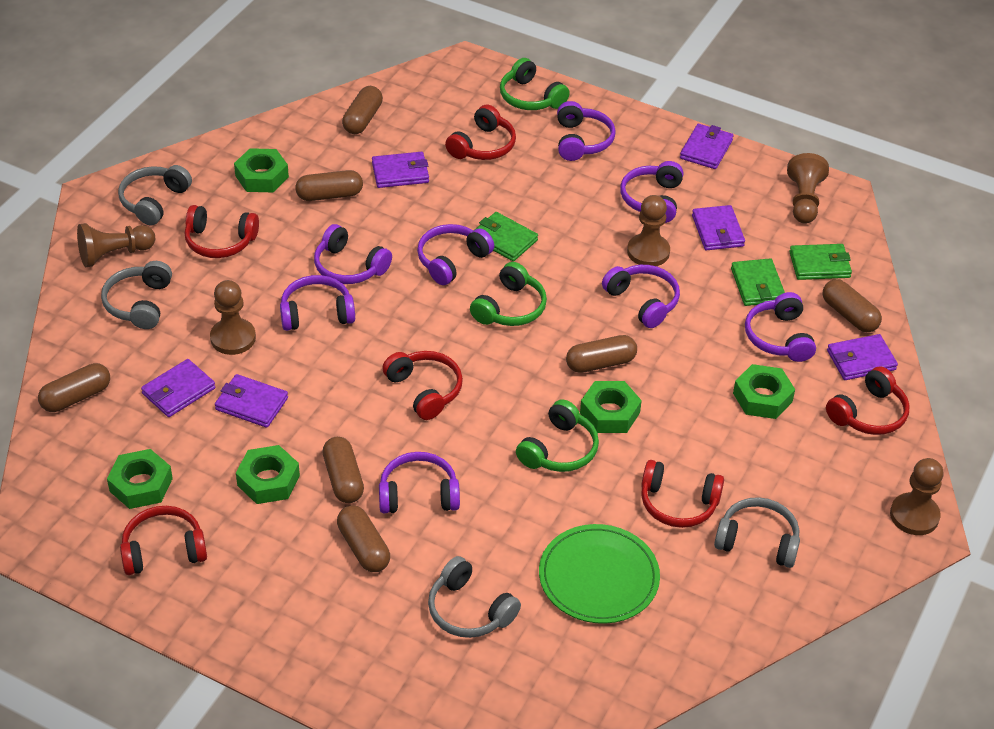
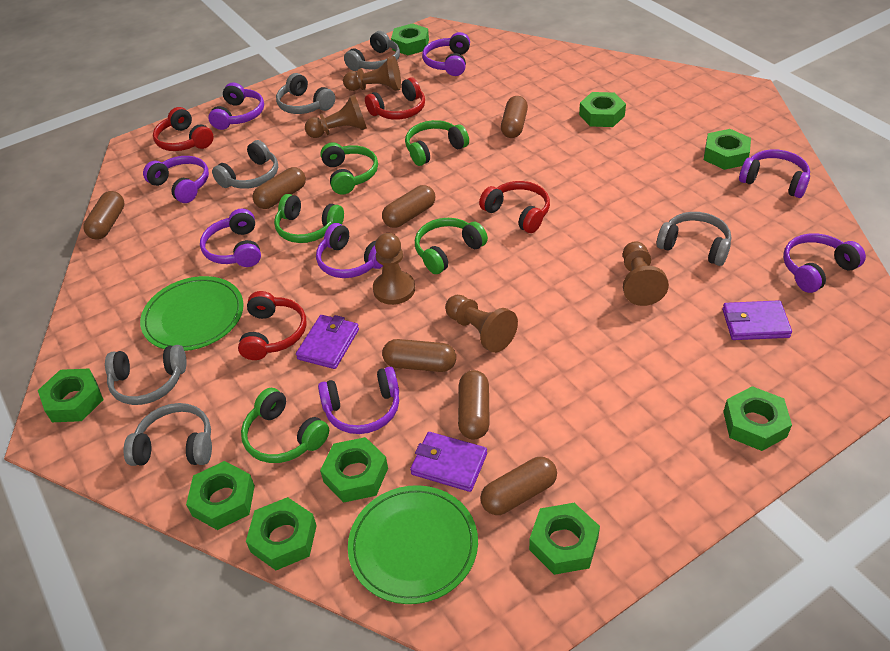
green headphones: [470,262,547,326] [500,58,570,110] [516,399,599,472] = 3 -> [241,388,329,463] [274,194,344,243] [320,142,378,195] [405,120,469,166] [415,218,488,274] = 5
green nut: [107,449,173,509] [234,148,289,192] [236,445,300,504] [580,381,642,433] [733,364,795,419] = 5 -> [38,369,104,422] [186,461,255,530] [246,497,317,570] [320,437,388,503] [391,23,429,55] [529,503,600,575] [579,92,626,127] [704,129,751,170] [723,386,792,451] = 9
green plate: [539,524,660,624] = 1 -> [140,276,244,351] [348,485,478,604] = 2
green wallet: [476,212,538,261] [731,258,785,306] [789,244,852,280] = 3 -> none = 0
grey headphones: [101,261,172,329] [118,165,192,225] [428,556,521,638] [714,497,800,568] = 4 -> [105,345,187,405] [123,403,212,466] [212,140,278,189] [276,73,335,114] [344,31,400,71] [656,212,731,266] = 6
purple wallet: [141,359,215,417] [215,374,288,428] [372,152,429,188] [680,124,733,169] [692,205,745,250] [827,334,898,380] = 6 -> [296,315,359,369] [410,432,487,492] [722,300,792,340] = 3
red headphones: [120,506,207,575] [185,205,259,258] [382,351,463,420] [445,105,516,160] [641,460,724,528] [826,367,910,435] = 6 -> [153,107,213,151] [238,291,307,360] [365,77,425,120] [479,181,550,233] = 4

